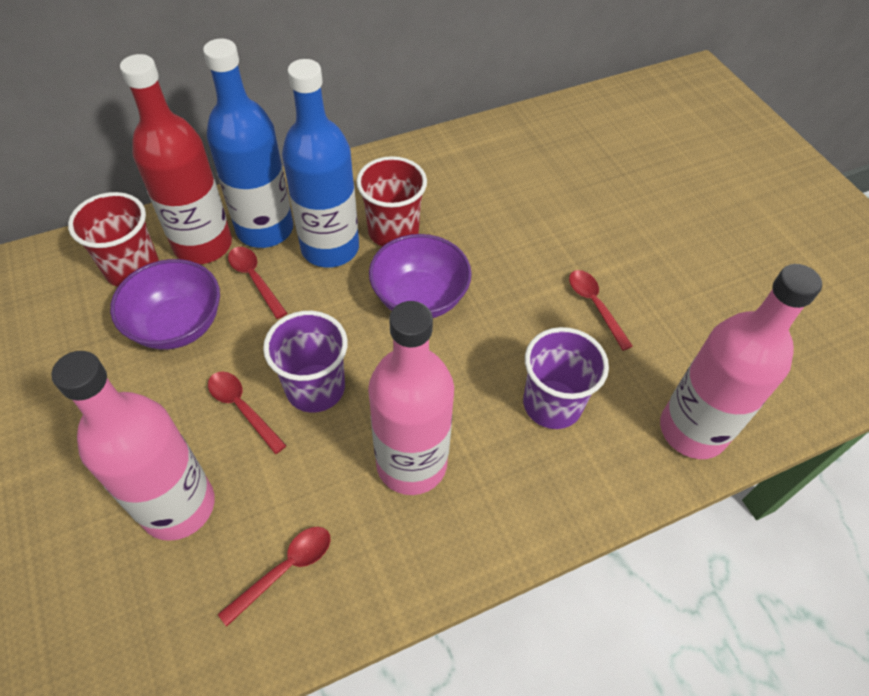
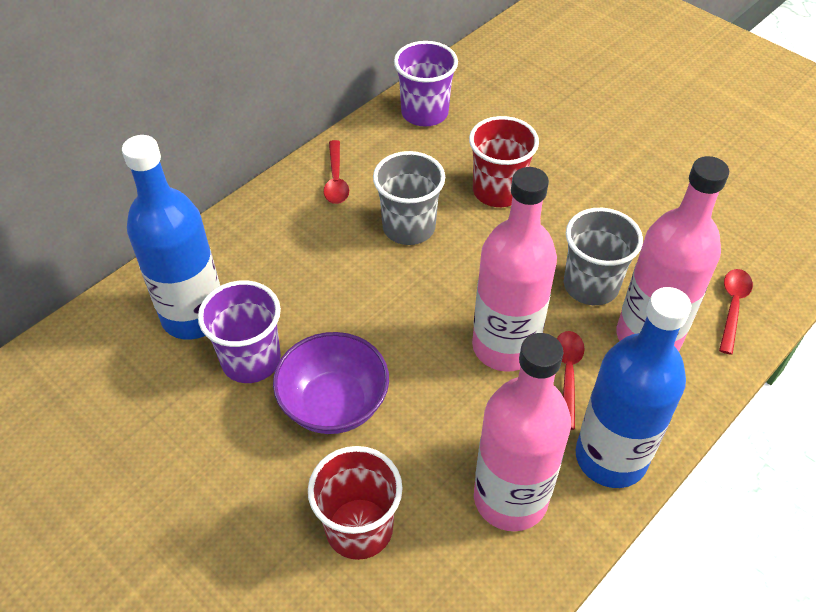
grey cup: none = 0 -> [373,151,445,245] [564,208,643,305] = 2
purple bowl: [110,259,220,350] [369,234,472,318] = 2 -> [273,332,389,434] = 1
red bottle: [120,54,232,264] = 1 -> none = 0
red spoon: [208,372,287,454] [218,527,330,626] [228,247,287,319] [569,270,633,351] = 4 -> [324,140,349,204] [557,331,585,430] [719,269,753,355] = 3

